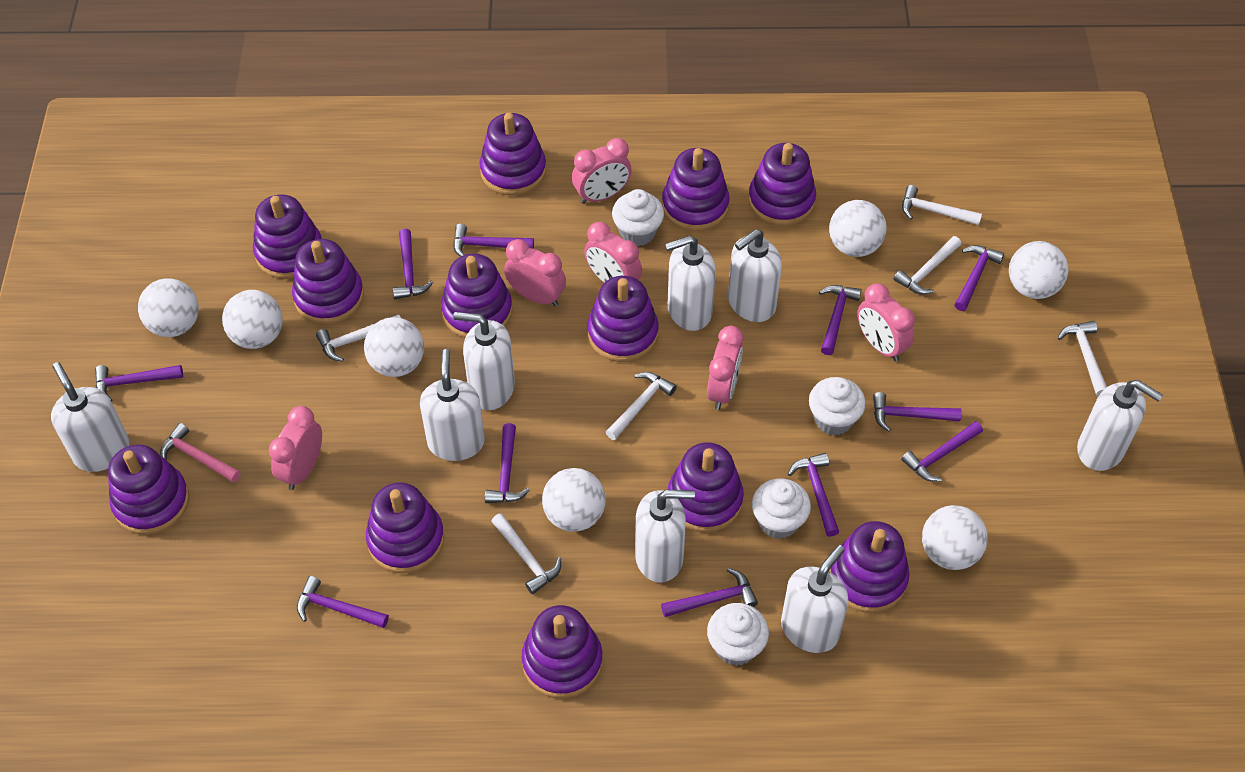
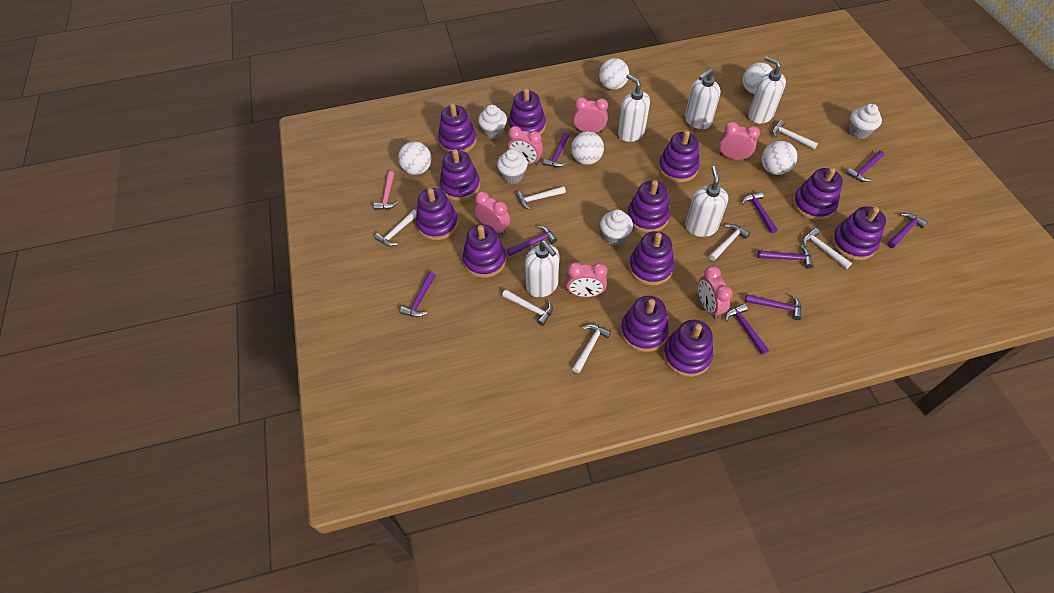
purple hammer: [95,365,183,402] [297,576,389,628] [393,229,433,299] [453,224,534,257] [485,423,530,503] [661,568,758,617] [788,453,839,537] [819,285,862,355] [873,392,962,432] [901,421,983,482] [955,245,1004,311] = 11 -> [400,272,436,317] [507,226,557,256] [543,133,569,167] [725,304,769,355] [742,192,778,233] [745,294,802,320] [757,246,813,269] [846,151,885,182] [887,213,928,248] = 9
white ball: [138,278,199,337] [222,290,283,349] [364,317,424,377] [542,468,605,532] [829,200,887,257] [922,505,988,570] [1009,241,1068,299] = 7 -> [398,141,431,175] [571,131,604,165] [599,58,629,90] [743,62,773,94] [762,141,797,175] = 5
white hammer: [316,314,401,362] [491,513,561,594] [606,372,677,440] [893,236,961,295] [902,185,982,225] [1058,321,1107,396] = 6 -> [374,210,417,247] [502,290,553,326] [516,186,566,210] [572,325,611,373] [709,224,750,261] [772,120,818,149] [803,228,852,269] = 7
white soap dispenser: [51,362,129,472] [420,349,485,461] [453,312,515,410] [635,490,695,583] [665,236,716,331] [728,229,782,322] [781,545,849,653] [1077,380,1163,471] = 8 -> [525,240,559,297] [618,74,650,142] [685,68,720,129] [685,166,728,237] [748,56,786,124] = 5

